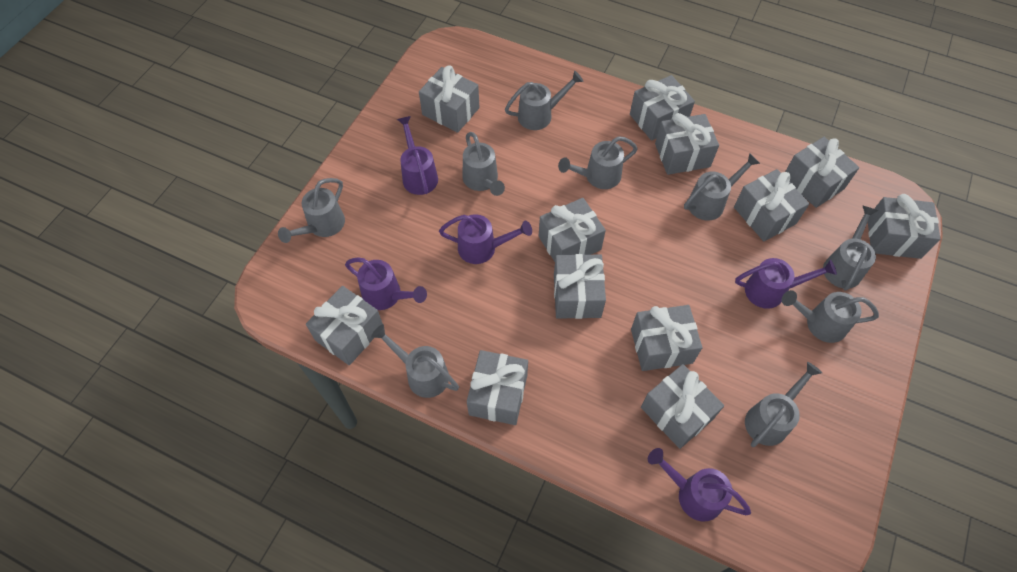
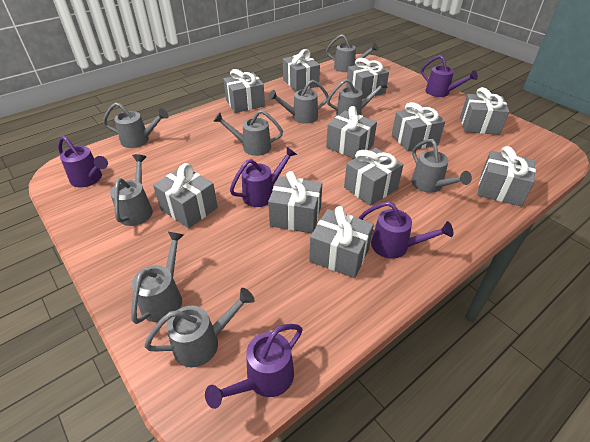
grey gift: [306,286,383,365] [419,65,480,133] [467,350,528,425] [539,198,606,262] [554,254,606,319] [630,75,695,141] [631,305,702,371] [641,364,724,449] [655,113,719,175] [734,169,810,241] [785,137,859,208] [868,194,941,259] = 12 -> [153,163,218,228] [224,69,265,113] [268,171,322,233] [283,49,320,92] [309,206,374,278] [326,106,377,159] [344,148,403,206] [346,58,389,99] [392,102,445,152] [460,87,510,135] [477,146,536,206] = 11

